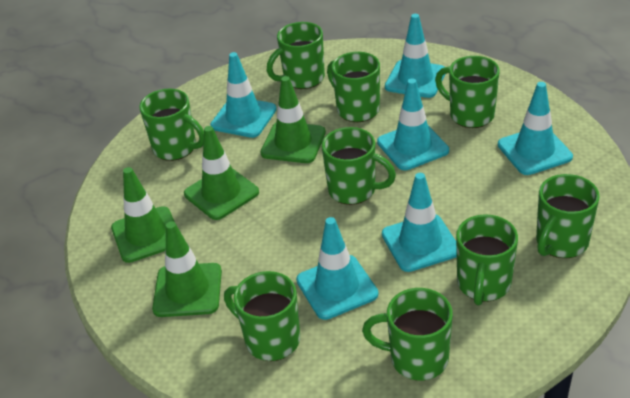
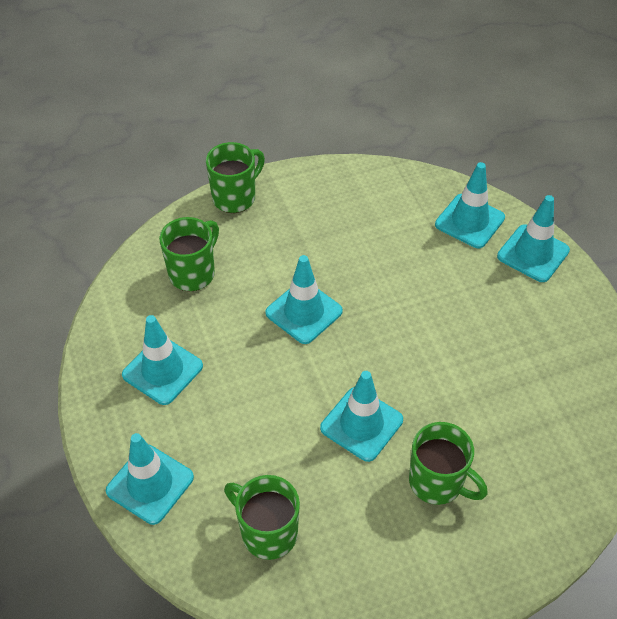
green mug: [139,89,204,161] [224,271,300,361] [267,22,325,89] [322,127,396,205] [327,52,380,122] [362,288,453,381] [435,56,500,128] [456,214,518,305] [536,174,600,258] = 9 -> [159,217,219,291] [206,142,265,213] [224,475,300,560] [409,422,488,505] = 4
green traffic cone: [111,167,175,263] [152,221,222,317] [184,126,259,220] [260,76,326,163] = 4 -> none = 0

